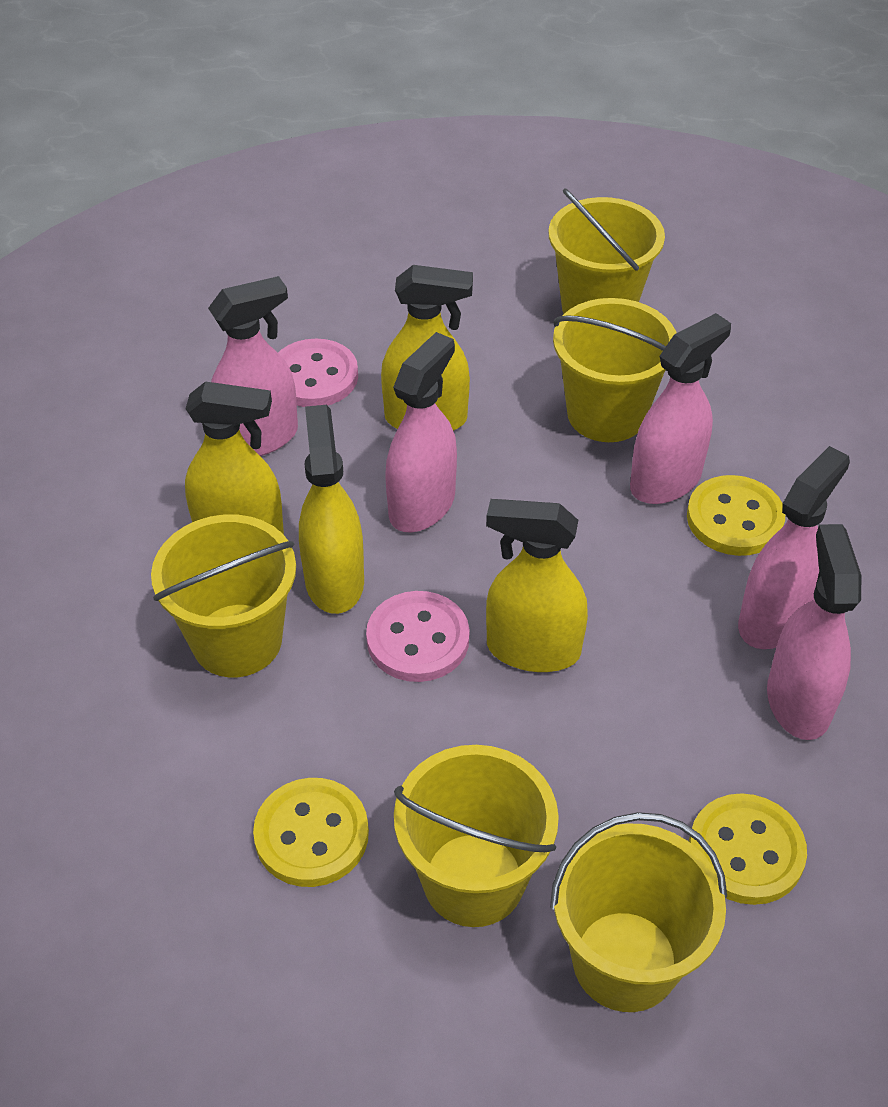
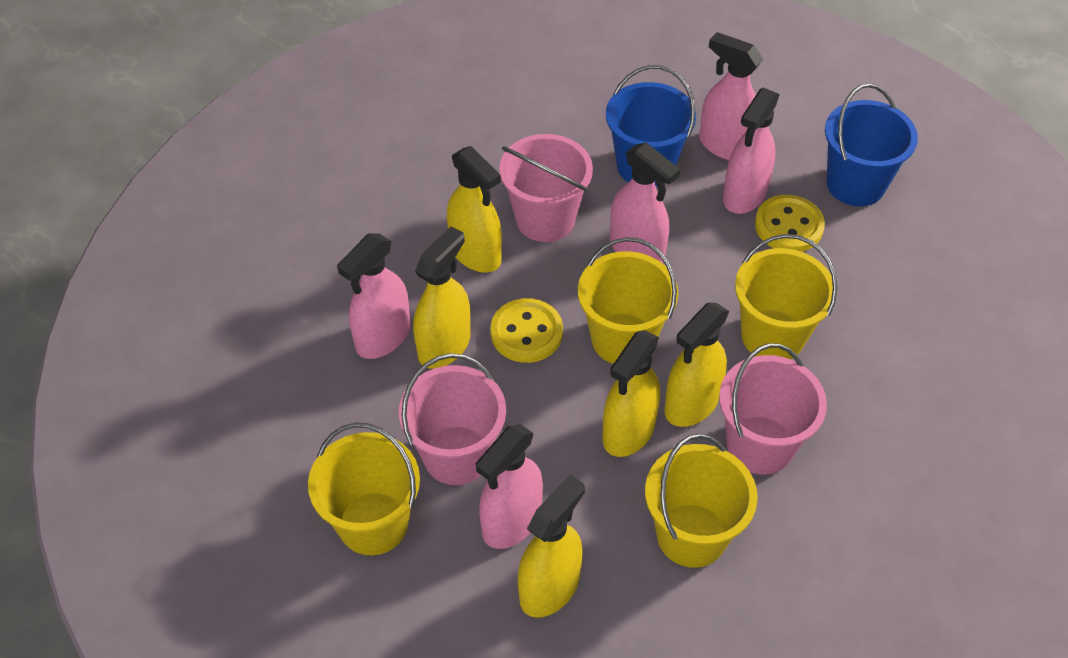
blue bucket: none = 0 -> [606,65,696,186] [825,83,918,206] = 2
pink bucket: none = 0 -> [399,353,506,485] [499,134,593,242] [719,343,827,475] = 3
pink button: [278,339,358,407] [366,591,470,682] = 2 -> none = 0
yellow bucket: [151,514,296,677] [394,745,559,927] [549,188,665,314] [550,812,727,1012] [553,298,677,442] = 5 -> [308,423,420,555] [578,237,678,364] [645,434,758,568] [735,234,837,359] = 4
yellow button: [253,778,369,887] [687,475,785,556] [689,793,807,905] = 3 -> [491,298,563,363] [755,195,825,252] = 2
yellow spray bottle: [185,381,284,535] [299,405,364,614] [381,265,473,431] [486,499,588,672] = 4 -> [413,226,471,369] [447,146,502,273] [518,474,585,618] [602,330,660,457] [664,303,729,427] = 5

